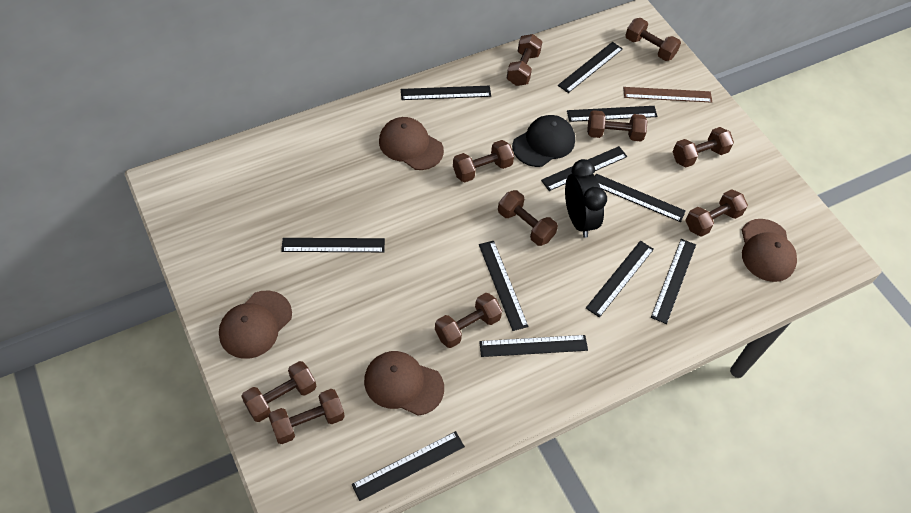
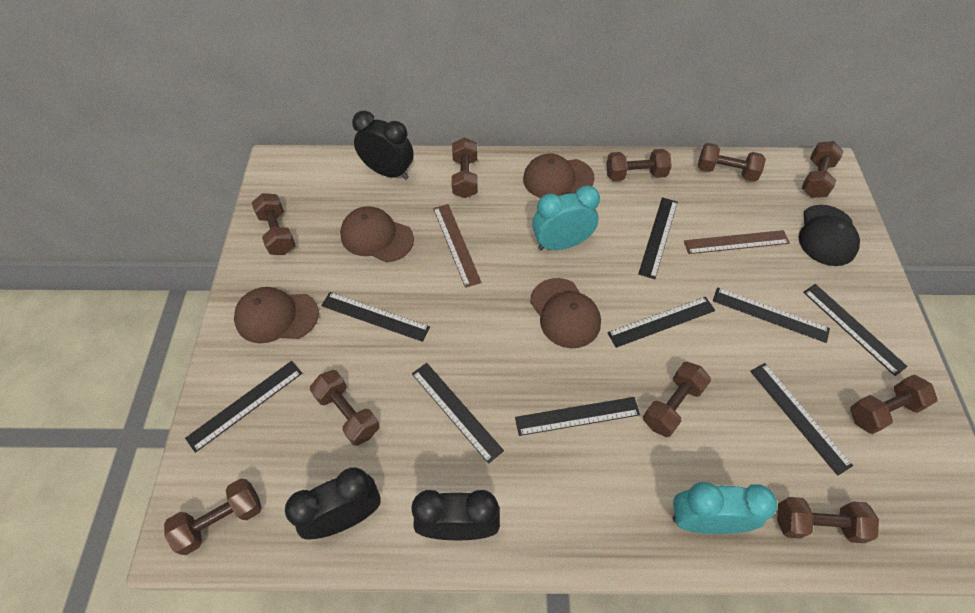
black clock: [565,159,607,238] = 1 -> [285,467,381,540] [352,111,414,180] [411,490,500,540] = 3
black ruler: [281,238,385,252] [352,431,465,501] [401,86,491,100] [479,241,529,331] [479,335,588,357] [541,146,627,191] [558,42,623,93] [567,106,658,122] [586,241,654,318] [595,174,686,222] [651,239,696,324] = 11 -> [185,361,302,453] [321,292,430,342] [412,363,504,464] [515,397,640,436] [607,297,715,348] [638,197,678,279] [713,287,830,343] [750,363,853,476] [803,284,908,376] = 9
brown ruler: [623,87,712,103] = 1 -> [433,204,482,288] [684,230,790,254] = 2
turquoise clock: none = 0 -> [532,185,600,250] [672,482,777,534] = 2

